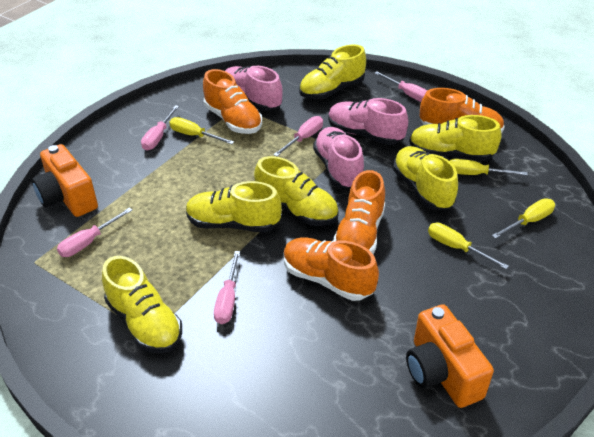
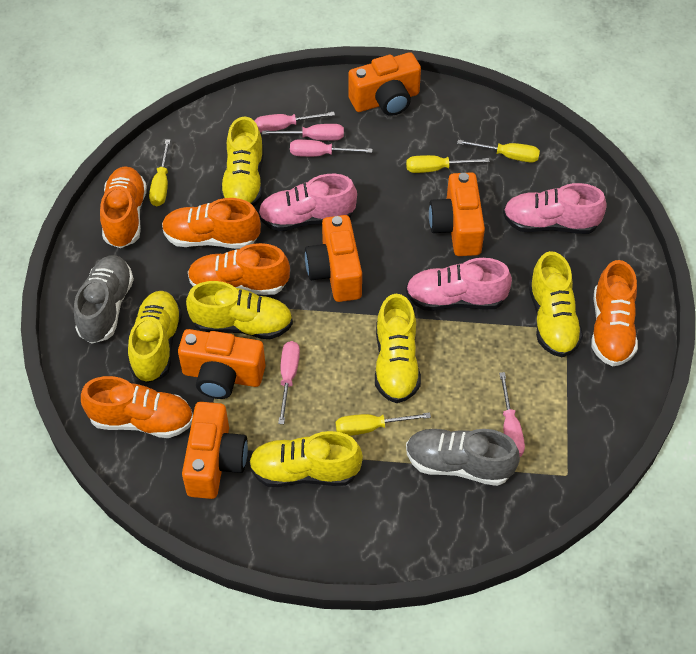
grey shoe: none = 0 -> [74,255,134,344] [406,429,520,486] = 2
orange camera: [32,144,98,217] [406,304,494,408] = 2 -> [178,329,266,399] [182,402,248,499] [305,215,362,302] [348,52,421,116] [429,172,485,256] = 5
orange shoe: [203,69,262,134] [283,237,379,301] [333,170,385,254] [420,88,505,133] = 4 -> [81,376,193,438] [100,166,147,248] [162,198,261,249] [188,243,290,295] [591,260,638,366] = 5

